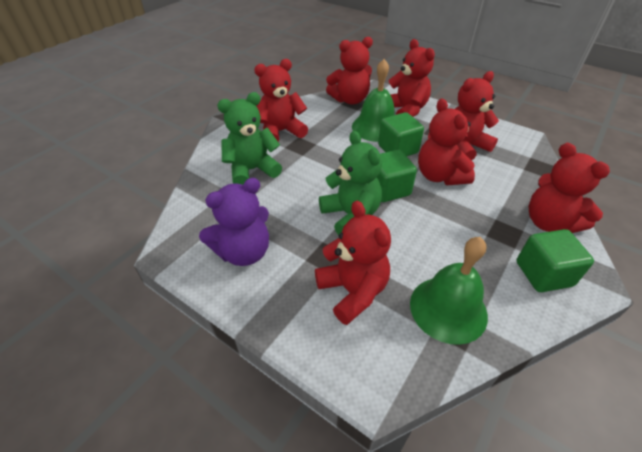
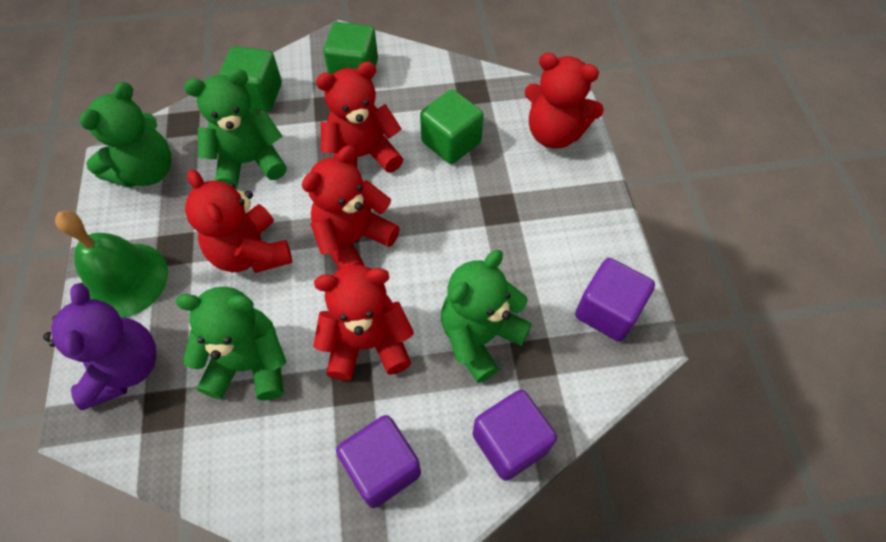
green bell: [352,59,395,142] [410,237,488,345] = 2 -> [55,211,168,318] = 1
green teddy bear: [217,92,282,185] [319,131,382,235] = 2 -> [80,82,171,188] [175,287,287,400] [184,69,287,189] [441,250,532,383] = 4
purple cube: none = 0 -> [336,415,421,508] [473,390,557,481] [575,258,655,341] = 3
red teddy bear: [254,59,308,142] [315,201,391,325] [326,37,373,105] [388,39,435,117] [418,99,475,185] [455,71,499,161] [528,143,610,233] = 7 -> [185,169,292,273] [302,145,400,269] [313,265,414,381] [316,62,403,173] [525,53,604,149] = 5

